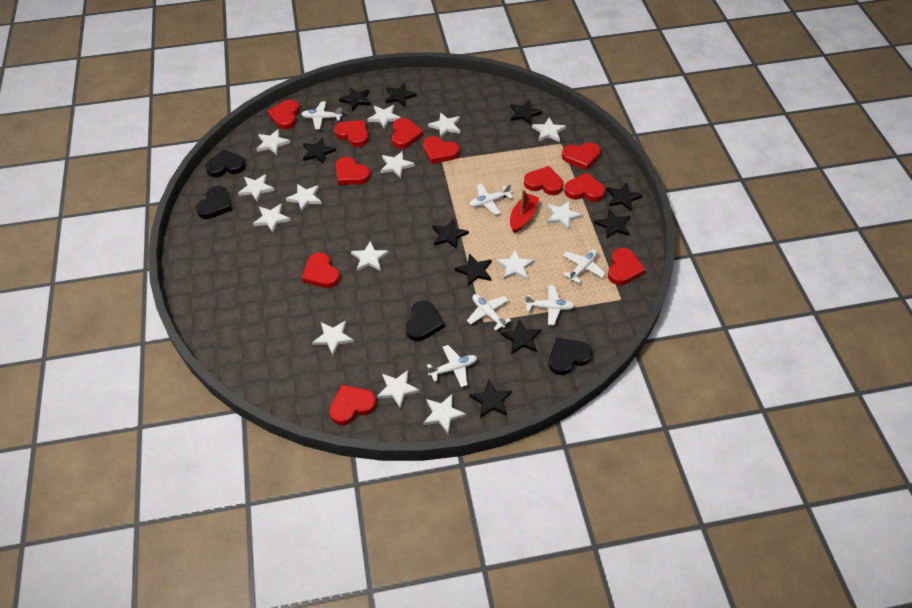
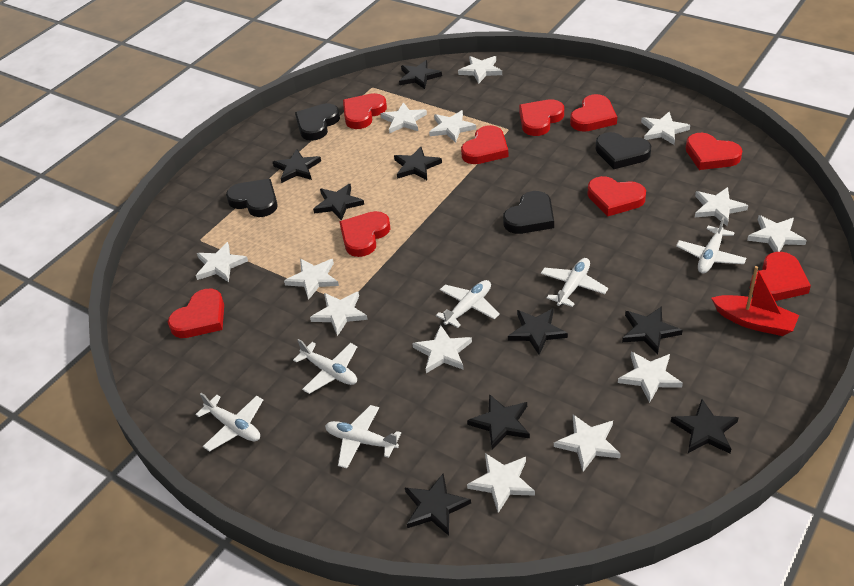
black star: [303,137,336,164] [339,87,371,111] [386,83,417,107] [432,219,469,249] [455,254,492,286] [469,380,512,418] [501,319,541,354] [510,100,542,125] [594,209,630,238] [606,182,642,211] = 10 -> [273,149,321,183] [313,183,364,221] [394,147,442,180] [399,60,442,89] [405,473,471,536] [467,394,530,450] [508,308,568,355] [622,306,682,355] [671,399,739,453] = 9
red heart: [267,100,300,129] [302,253,340,288] [329,385,377,425] [334,120,369,147] [336,157,371,185] [392,118,423,149] [423,136,460,164] [524,166,564,195] [562,142,601,170] [564,172,605,202] [608,248,646,285] = 11 -> [168,289,224,338] [339,211,391,257] [343,93,387,129] [461,125,509,164] [519,99,564,136] [570,94,617,132] [587,176,646,217] [686,133,742,170] [750,252,811,301] = 9
white star: [238,174,275,202] [253,203,291,233] [256,129,290,155] [286,184,322,212] [312,321,354,355] [351,241,389,271] [367,105,401,129] [377,370,420,409] [380,151,415,178] [423,394,466,434] [428,113,460,138] [496,250,535,280] [532,117,566,142] [547,201,582,230] = 14 -> [196,242,248,282] [284,259,339,300] [310,292,368,336] [381,102,427,133] [412,325,472,373] [429,110,476,143] [458,56,502,84] [467,453,535,513] [554,414,621,472] [618,351,683,403] [641,112,690,145] [695,187,748,226] [747,215,807,252] = 13

